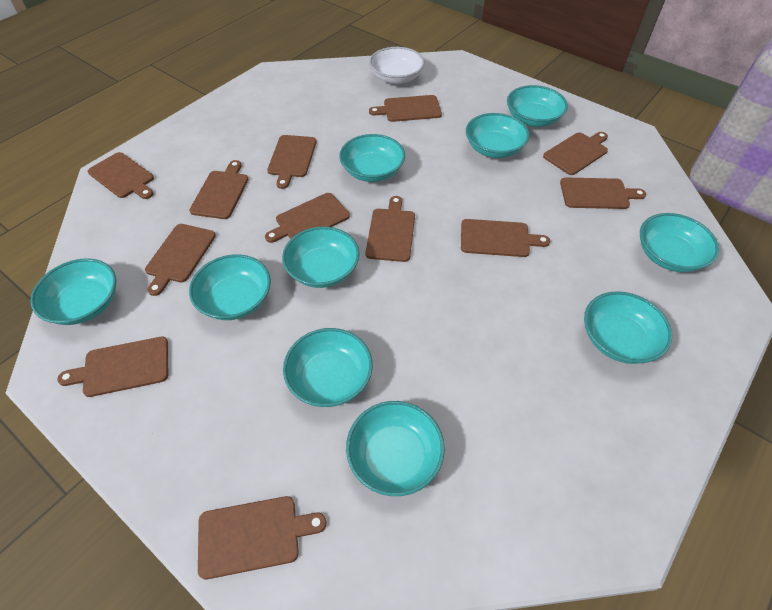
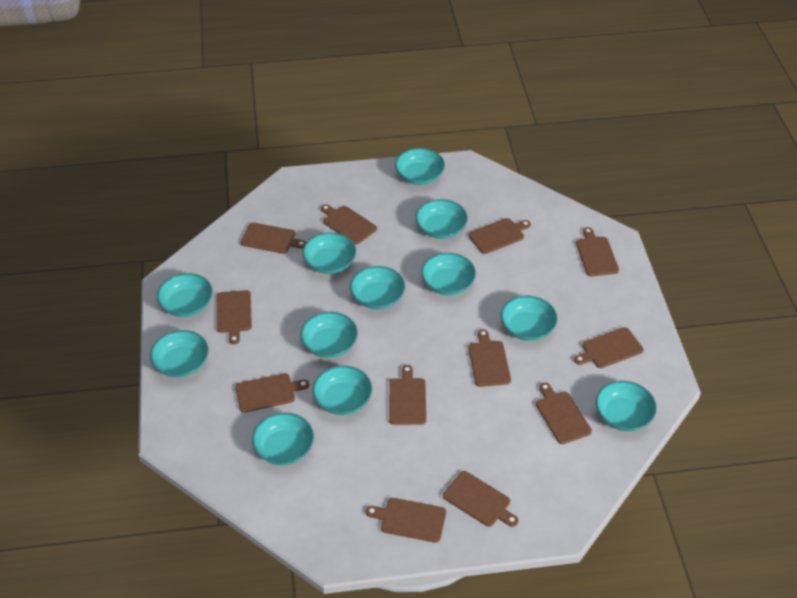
turquoise bowl: [30,258,116,325] [189,254,271,320] [282,227,360,288] [283,328,373,407] [339,134,405,182] [346,401,445,496] [466,113,530,158] [507,85,568,127] [584,291,672,364] [640,213,719,272] = 10 -> [150,330,209,378] [157,273,213,317] [252,413,314,465] [300,312,358,358] [302,232,356,274] [312,365,372,415] [350,266,405,310] [395,148,445,185] [415,199,468,239] [421,253,476,295] [501,296,558,341] [596,381,657,431] = 12
white bowl: [369,47,425,84] = 1 -> none = 0

